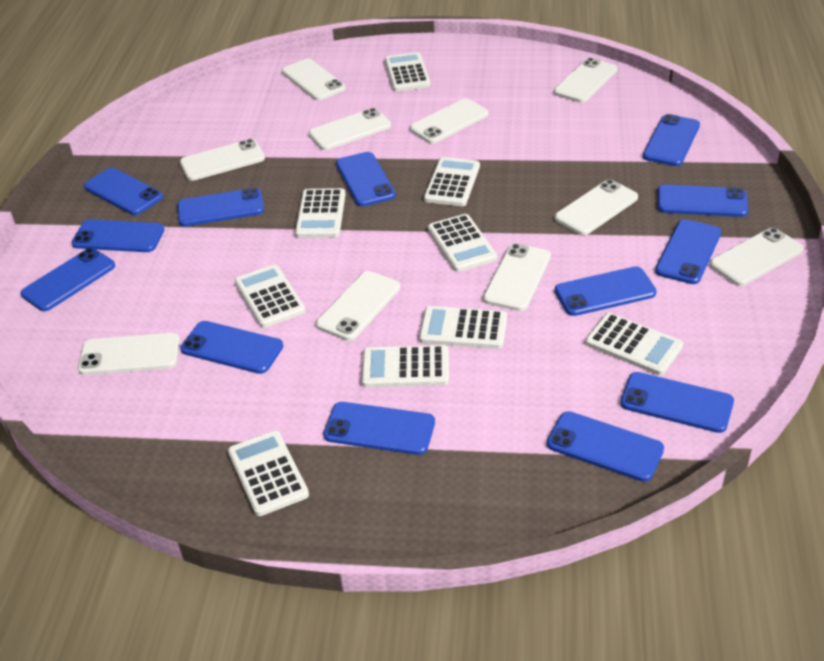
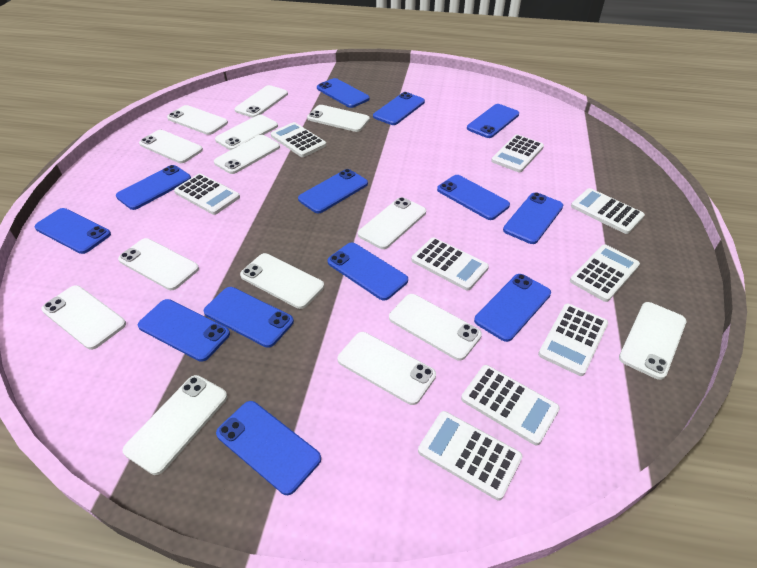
white phone: [78,333,180,375] [180,139,265,181] [282,59,346,100] [309,108,391,150] [316,271,400,341] [410,98,488,144] [483,244,551,311] [554,58,617,103] [555,179,638,235] [710,228,803,286] = 10 -> [41,285,126,350] [118,238,199,290] [123,375,227,475] [139,130,203,163] [167,105,228,135] [214,135,280,174] [215,115,278,150] [234,85,288,118] [240,253,324,309] [307,105,370,132] [338,332,436,405] [358,197,426,249] [389,294,482,361] [619,302,686,380] = 14

